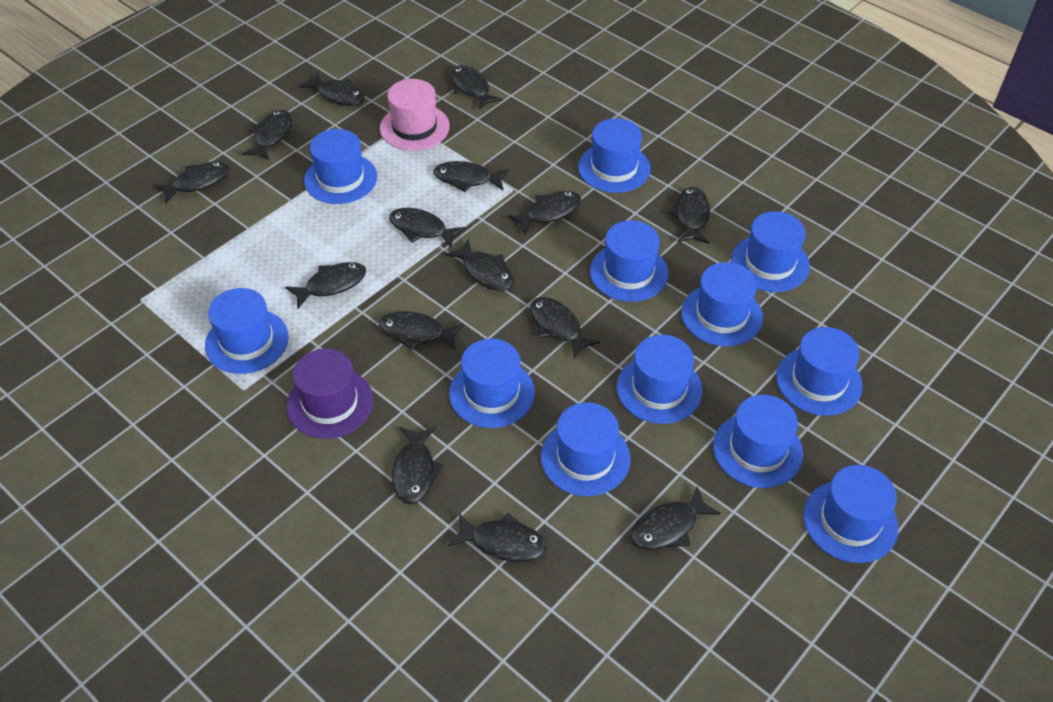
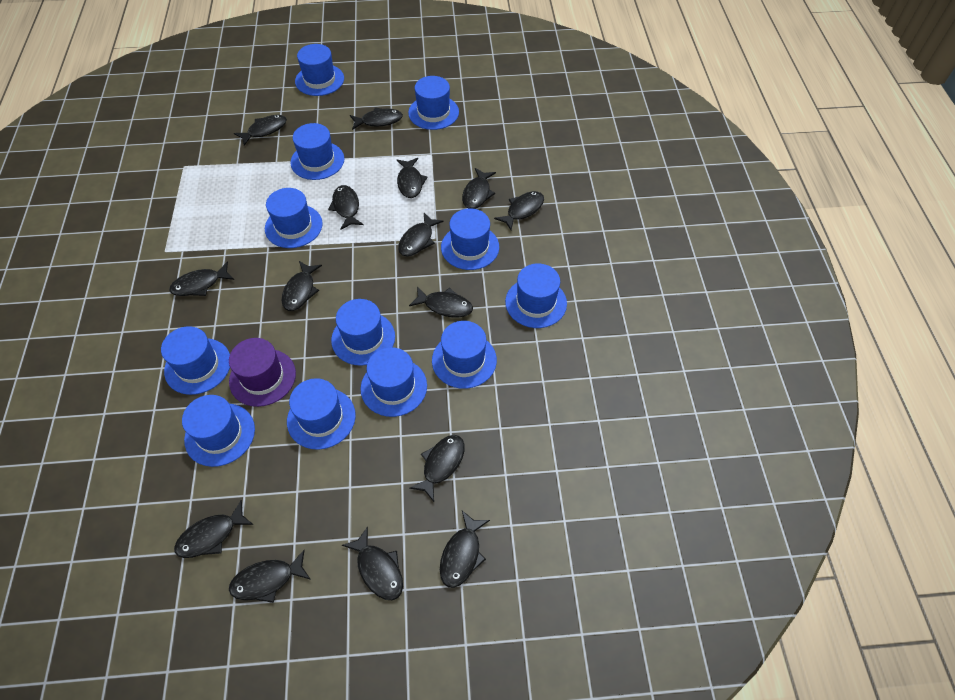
pink hat: [380,79,450,151] = 1 -> none = 0

